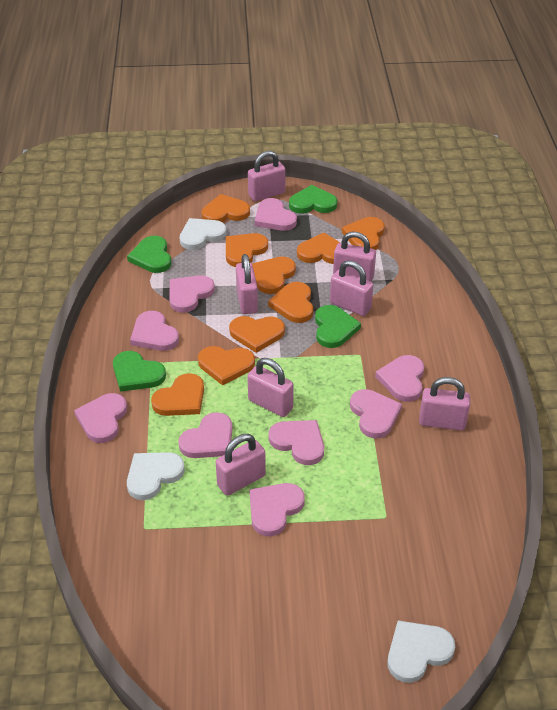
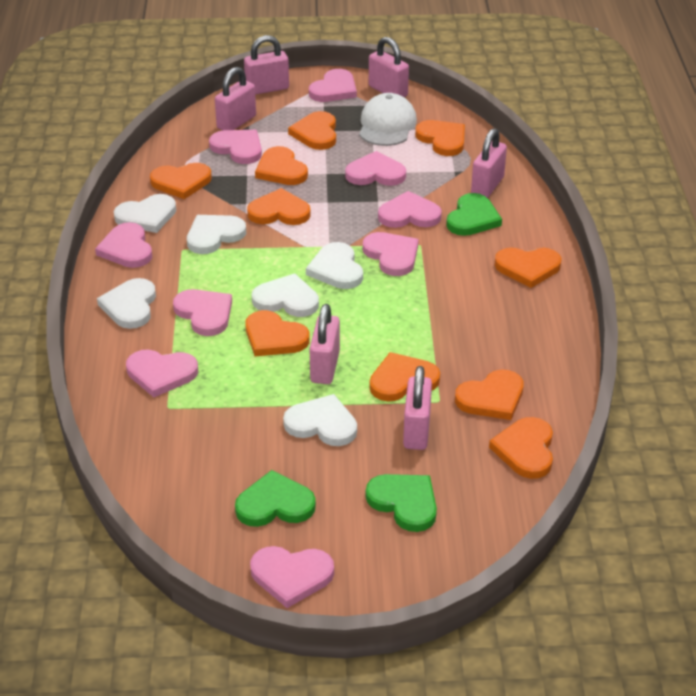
green heart: [113,351,166,392] [127,236,171,273] [289,185,337,214] [315,305,361,348] = 4 -> [235,470,316,527] [366,474,437,532] [446,193,502,236] = 3
orange heart: [151,373,204,416] [198,346,255,386] [202,194,250,222] [226,233,268,267] [229,316,285,353] [252,257,296,294] [268,282,313,323] [297,232,341,264] [342,217,385,250] = 9 -> [150,163,212,199] [245,310,310,356] [247,188,311,225] [255,146,308,185] [288,111,336,150] [369,352,440,402] [415,120,465,156] [455,369,524,420] [489,417,553,479] [495,248,562,288] = 10
pink padlock: [216,434,266,496] [236,254,258,314] [247,358,294,417] [248,151,285,201] [330,260,373,316] [333,232,376,282] [419,377,470,430] = 7 -> [215,67,256,130] [244,35,289,95] [310,304,340,384] [369,37,409,97] [403,366,432,450] [471,128,507,198] = 6
white cap: none = 0 -> [359,93,417,146] = 1
white heart: [127,452,185,500] [180,218,227,250] [387,621,455,683] = 3 -> [97,278,156,329] [114,194,176,233] [187,215,246,254] [251,273,319,317] [283,394,357,446] [306,242,363,289] = 6

